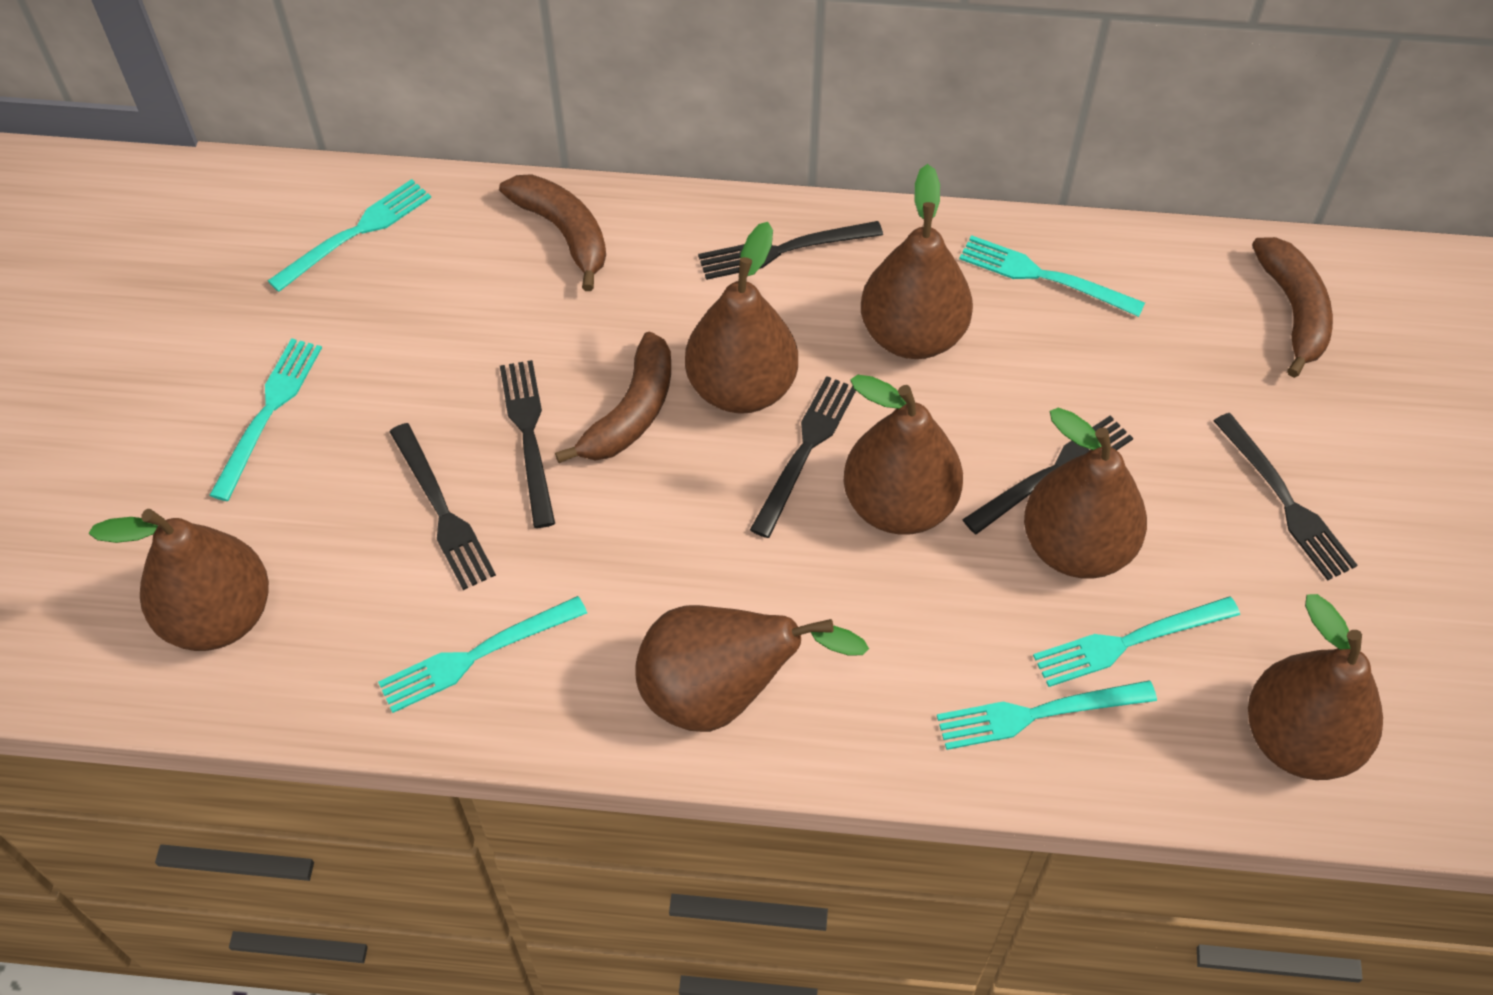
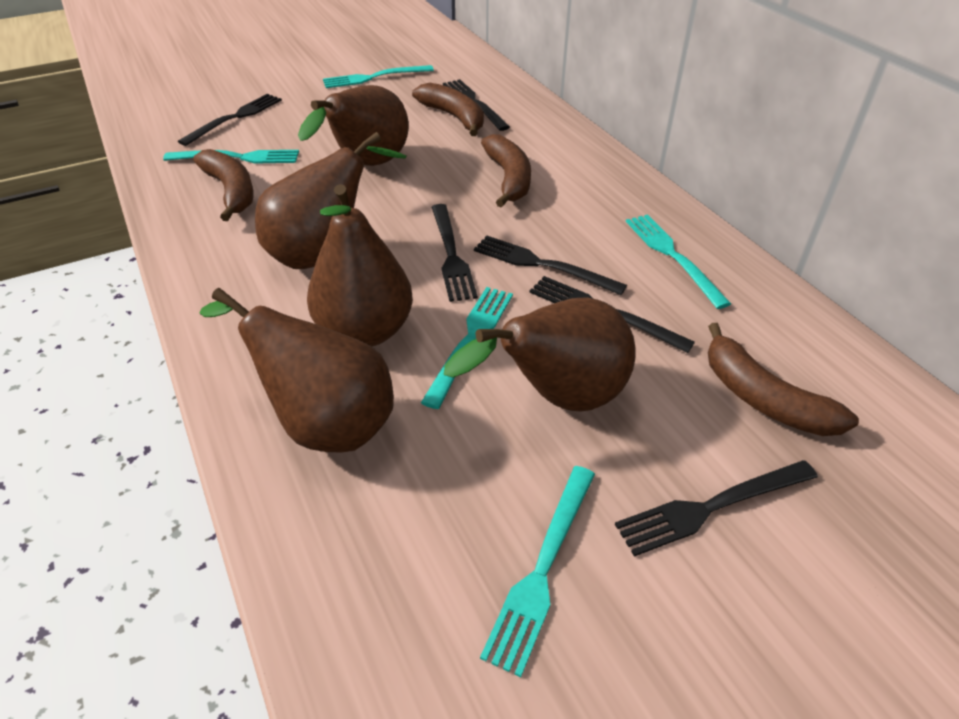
brown banana: [499,174,606,291] [555,332,671,463] [1252,237,1333,378] = 3 -> [193,149,254,221] [412,83,484,136] [481,134,531,208] [708,323,859,436] = 4
brown pear: [89,509,269,651] [635,605,869,732] [685,222,798,414] [844,375,963,535] [861,164,973,359] [1024,408,1147,579] [1248,594,1383,780] = 7 -> [199,288,394,452] [255,132,406,269] [298,85,409,166] [307,184,413,346] [444,297,636,412] = 5
turquoise fork: [209,338,322,501] [268,179,431,292] [378,596,587,713] [937,680,1157,750] [959,235,1145,317] [1033,596,1240,687] = 6 -> [163,150,299,163] [323,65,434,88] [421,287,513,409] [480,466,595,677] [626,214,731,309] = 5

